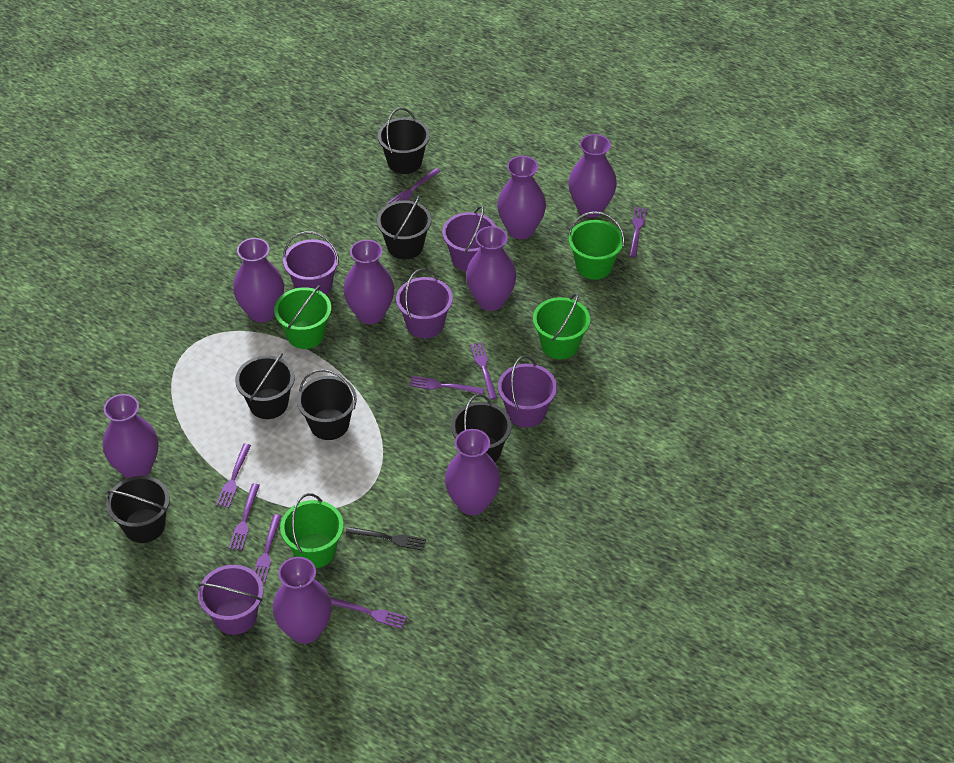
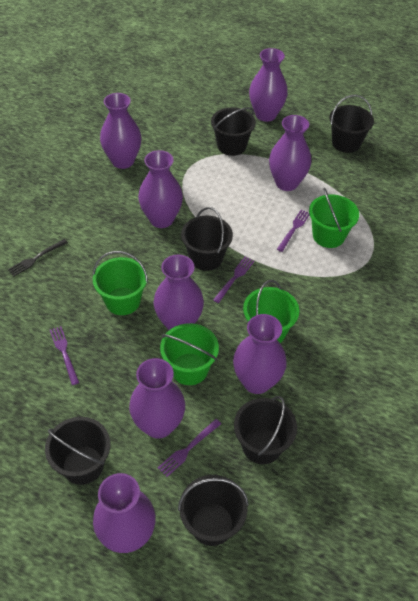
purple bucket: [198,565,263,635] [283,231,339,295] [396,268,453,338] [442,206,496,271] [498,356,557,428] = 5 -> none = 0
purple fork: [216,444,251,508] [229,483,260,550] [254,514,281,583] [330,597,407,629] [387,168,441,204] [409,376,484,395] [470,342,497,400] [629,207,647,257] = 8 -> [50,326,79,385] [158,419,221,477] [213,257,254,303] [277,210,310,252] = 4

